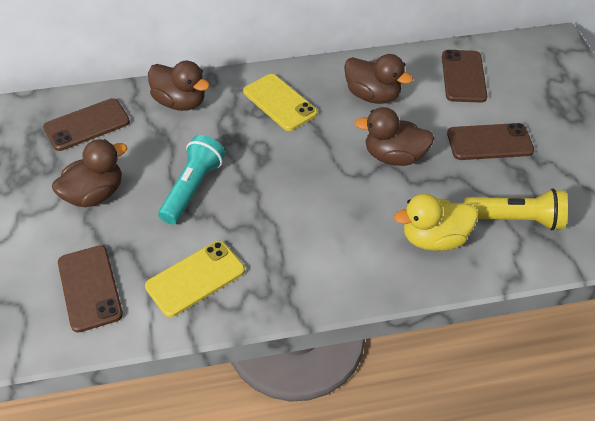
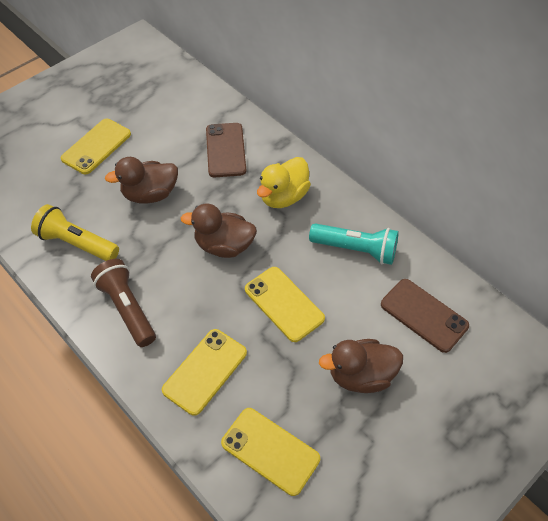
brown duck: [52,139,127,207] [148,61,210,111] [344,54,413,104] [354,107,435,166] = 4 -> [105,157,178,204] [181,204,257,258] [319,339,403,393] = 3
brown flashlight: none = 0 -> [91,259,156,347] = 1
brown phone: [43,98,130,151] [58,245,123,333] [442,50,487,103] [447,123,534,160] = 4 -> [206,123,246,177] [381,279,469,353] = 2
yellow phone: [145,241,245,317] [243,74,318,131] = 2 -> [61,119,131,174] [162,329,247,416] [221,408,320,496] [245,267,325,342] = 4

